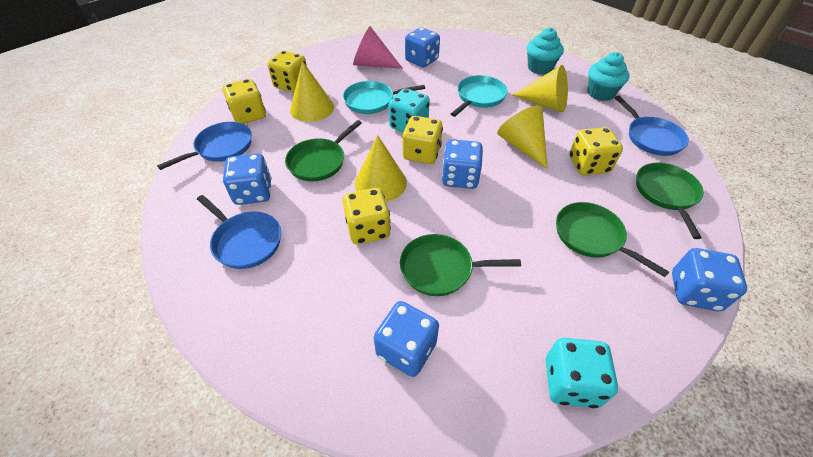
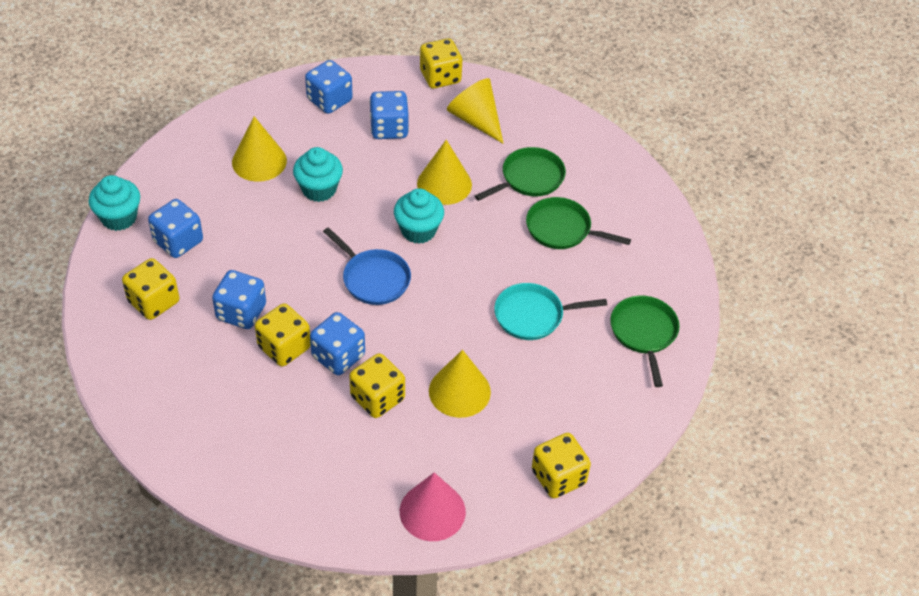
blue pan: [157,122,252,170] [197,195,281,269] [614,95,689,156] = 3 -> [323,227,411,305] = 1
green pan: [285,120,362,181] [400,234,521,296] [556,202,669,277] [636,163,704,239] = 4 -> [475,147,566,201] [526,197,631,249] [610,295,680,387] = 3
turquoise cupcake: [527,28,564,74] [588,52,629,101] = 2 -> [89,175,140,231] [293,147,343,202] [394,188,444,244] = 3
turquoise dice: [389,88,430,132] [546,338,618,408] = 2 -> none = 0
turquoise pan: [343,81,425,114] [451,75,507,117] = 2 -> [494,283,607,340] = 1

